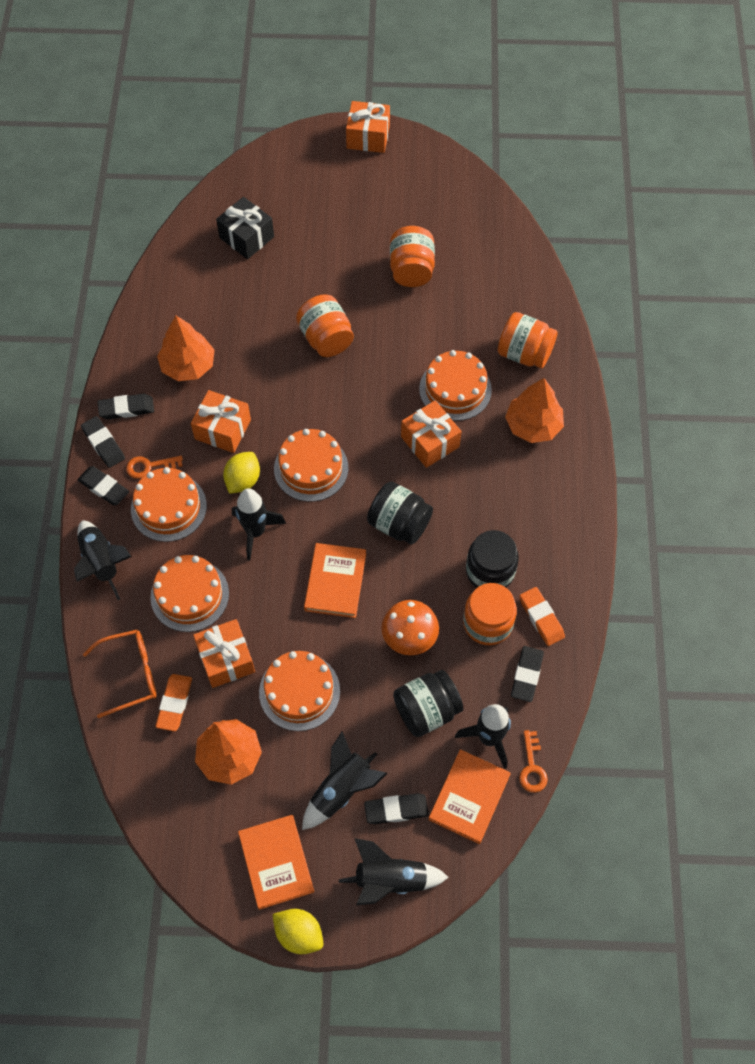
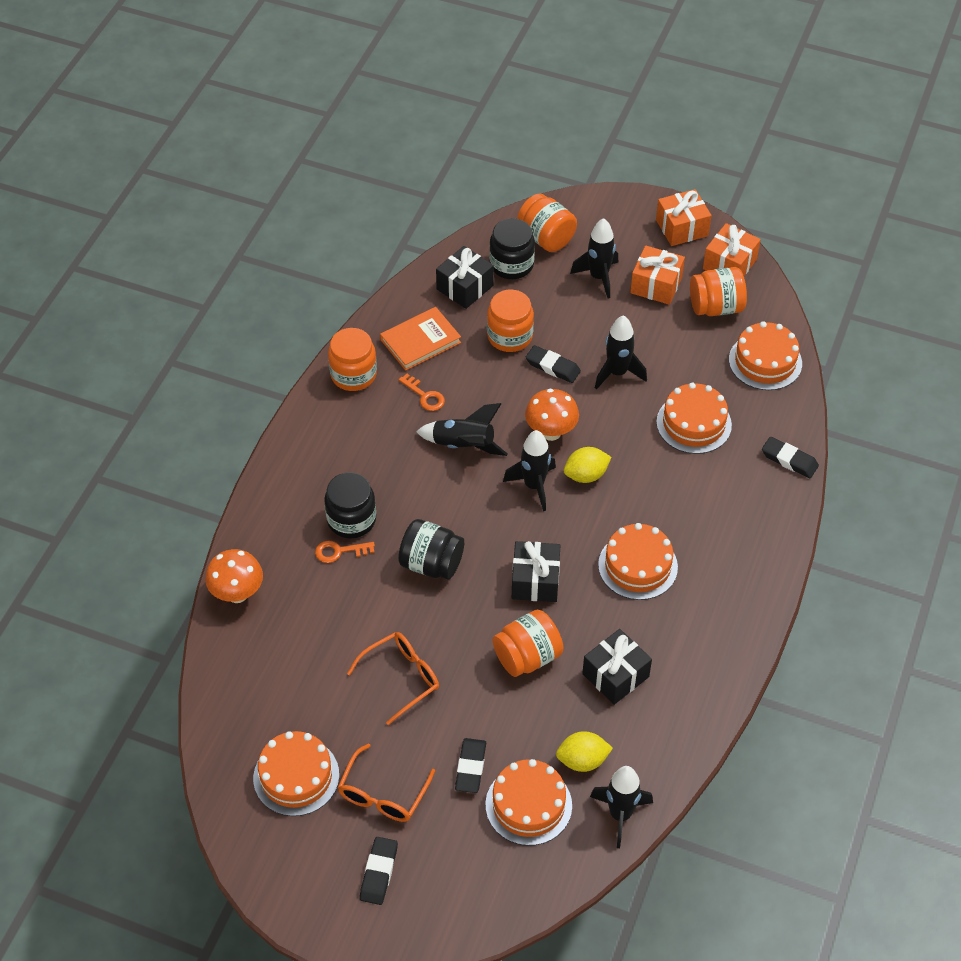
black eraser: [78,466,129,506] [81,416,125,468] [97,394,154,420] [364,793,429,824] [511,646,544,702] = 5 -> [360,837,398,905] [455,738,486,793] [526,345,581,383] [762,437,819,478] = 4
black gift: [216,197,274,259] = 1 -> [436,246,494,309] [512,541,561,602] [582,629,652,705] = 3
orange book: [238,815,314,910] [304,543,366,618] [428,749,511,844] = 3 -> [380,307,461,371] = 1
orange eraser: [155,674,192,731] [519,587,565,646] = 2 -> none = 0
orange gift: [191,390,251,453] [193,619,255,688] [346,101,390,153] [401,400,462,468] = 4 -> [630,245,685,305] [656,189,711,246] [703,223,761,276] = 3
orange glasses: [83,630,157,718] = 1 -> [337,743,435,822] [347,632,439,725] = 2
orange jar: [296,295,354,357] [390,226,435,287] [463,583,517,645] [498,312,558,368] = 4 -> [328,328,377,391] [487,290,534,352] [493,610,563,677] [517,194,577,252] [690,267,747,316] = 5
orange mushroom: [381,600,439,655] = 1 -> [205,549,263,603] [525,389,579,441] = 2
orange tree: [157,316,215,381] [195,719,262,785] [505,378,564,443] = 3 -> none = 0

